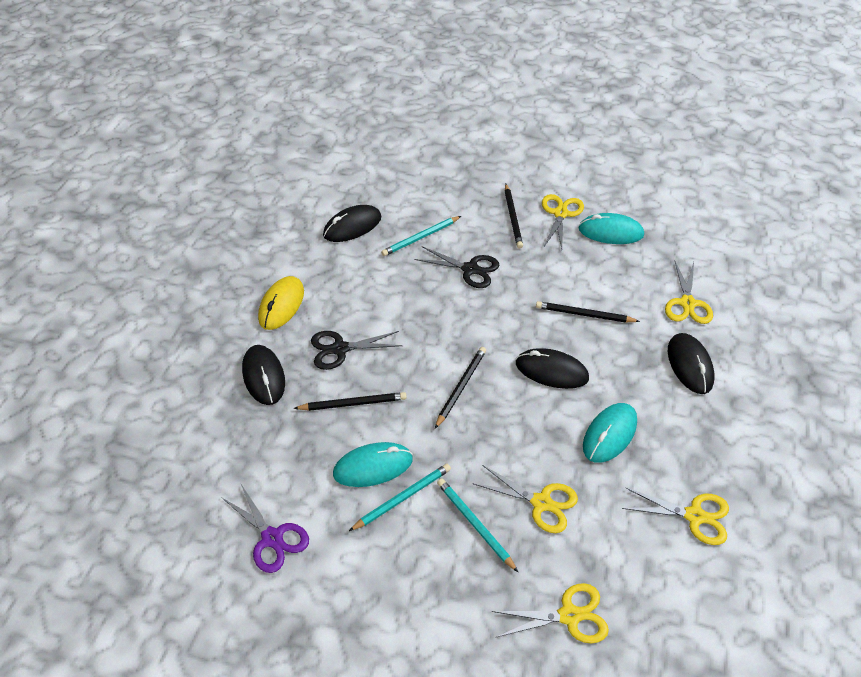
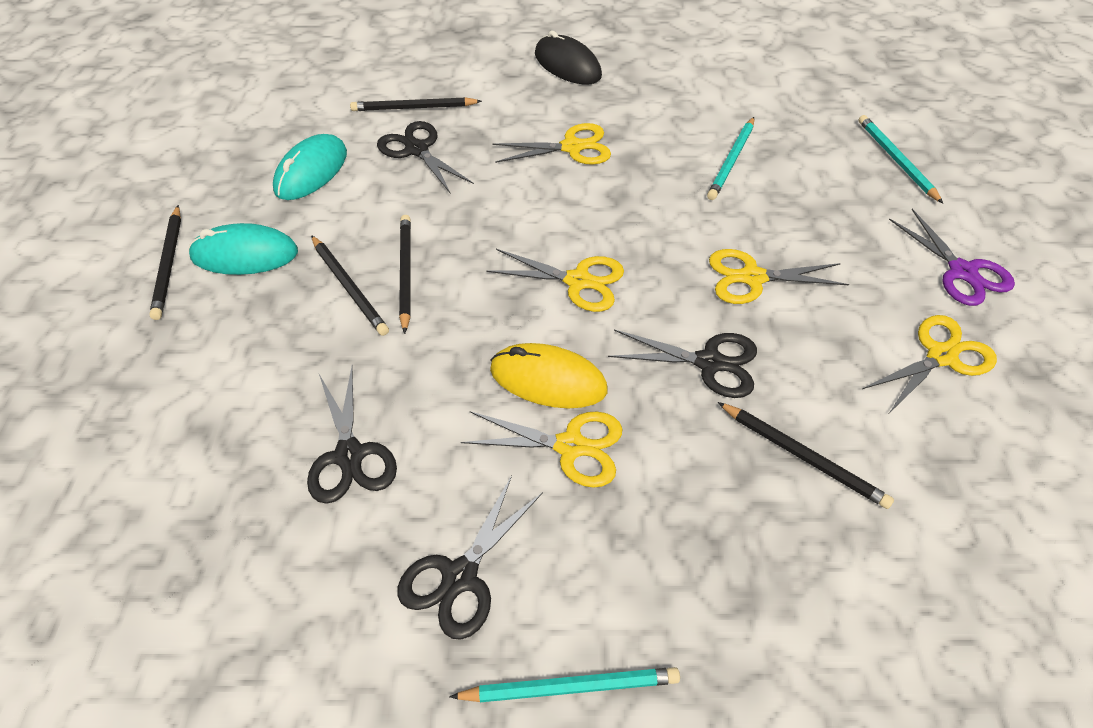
black mouse: [242,345,285,405] [323,205,381,242] [516,348,589,389] [668,333,714,394] = 4 -> [535,31,602,85] = 1
black pencil: [294,392,407,411] [435,347,486,429] [505,184,523,248] [536,301,640,323] = 4 -> [149,205,181,320] [311,235,389,336] [350,97,482,111] [399,215,411,334] [718,402,894,509] = 5
black scissors: [311,331,403,370] [414,246,499,288] = 2 -> [307,365,397,504] [377,121,474,194] [397,476,543,640] [608,329,757,398] = 4
turquoise mouse: [333,442,413,487] [578,213,644,244] [583,403,637,463] = 3 -> [188,223,298,275] [273,134,347,200] = 2

